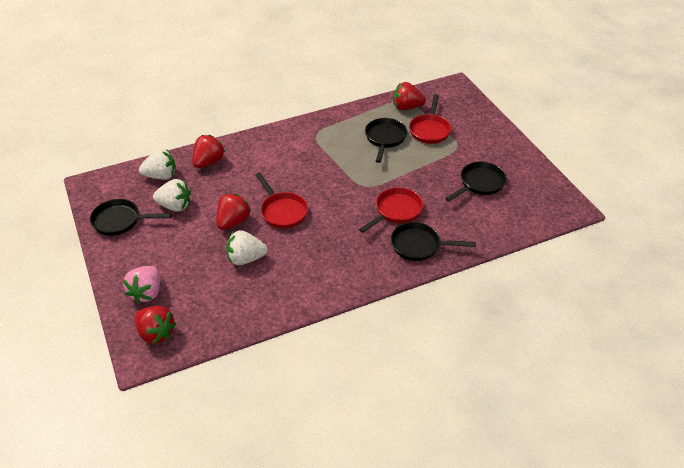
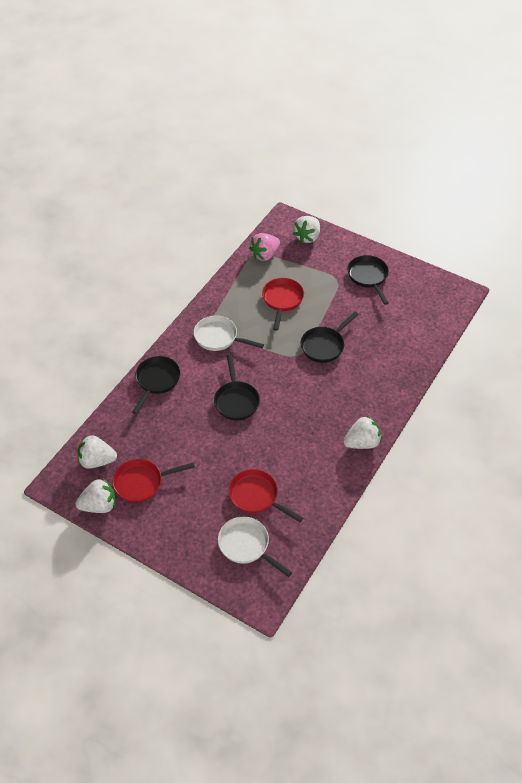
red strawberry: [135,306,176,345] [193,135,225,168] [216,193,251,230] [393,82,426,110] = 4 -> none = 0
white pan: none = 0 -> [194,316,264,351] [218,517,292,577] = 2
white strawberry: [139,149,176,180] [153,179,191,212] [226,230,268,265] = 3 -> [75,479,115,513] [77,435,117,469] [293,216,320,243] [343,416,381,449] = 4

